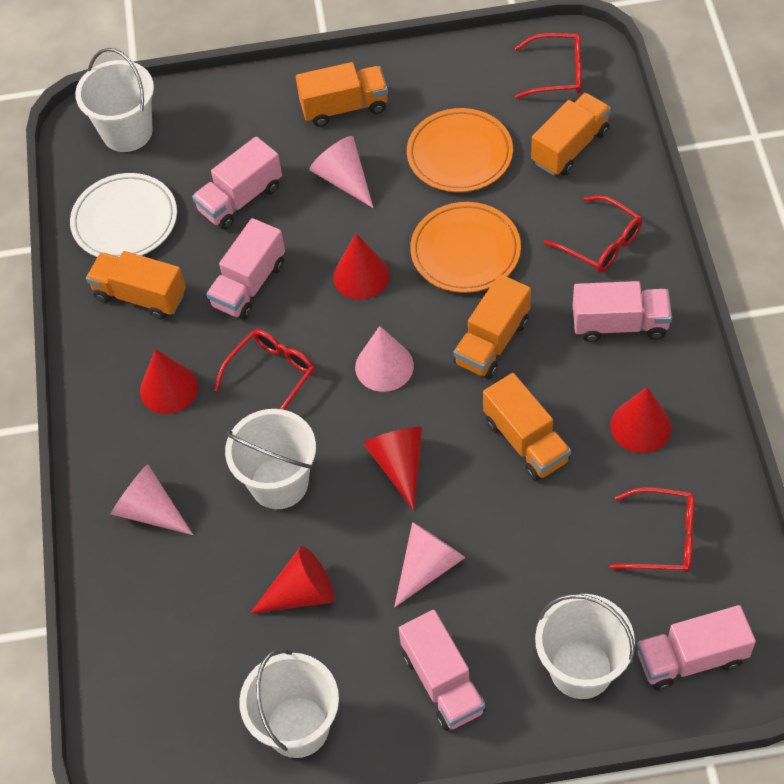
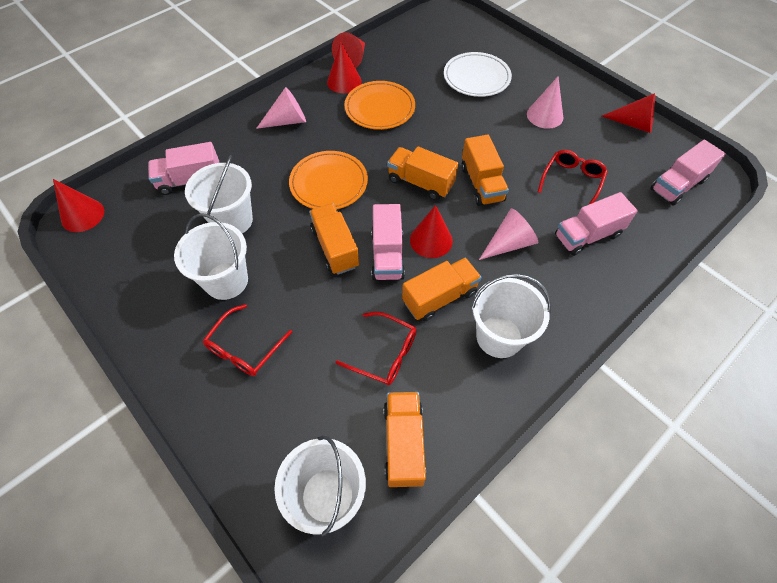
pink cone: [111,464,193,535] [310,136,373,208] [355,326,414,392] [394,522,466,607] = 4 -> [256,87,306,129] [479,208,538,260] [527,76,563,129] = 3
pink truck: [192,136,282,230] [206,218,285,320] [398,610,486,731] [573,281,672,342] [637,605,756,691] = 5 -> [148,142,219,195] [371,204,405,280] [555,192,638,256] [650,140,726,206] = 4
red glasses: [214,329,315,410] [515,33,582,98] [543,195,642,273] [610,487,695,572] = 4 -> [203,304,292,376] [335,312,416,386] [538,150,608,205] = 3

